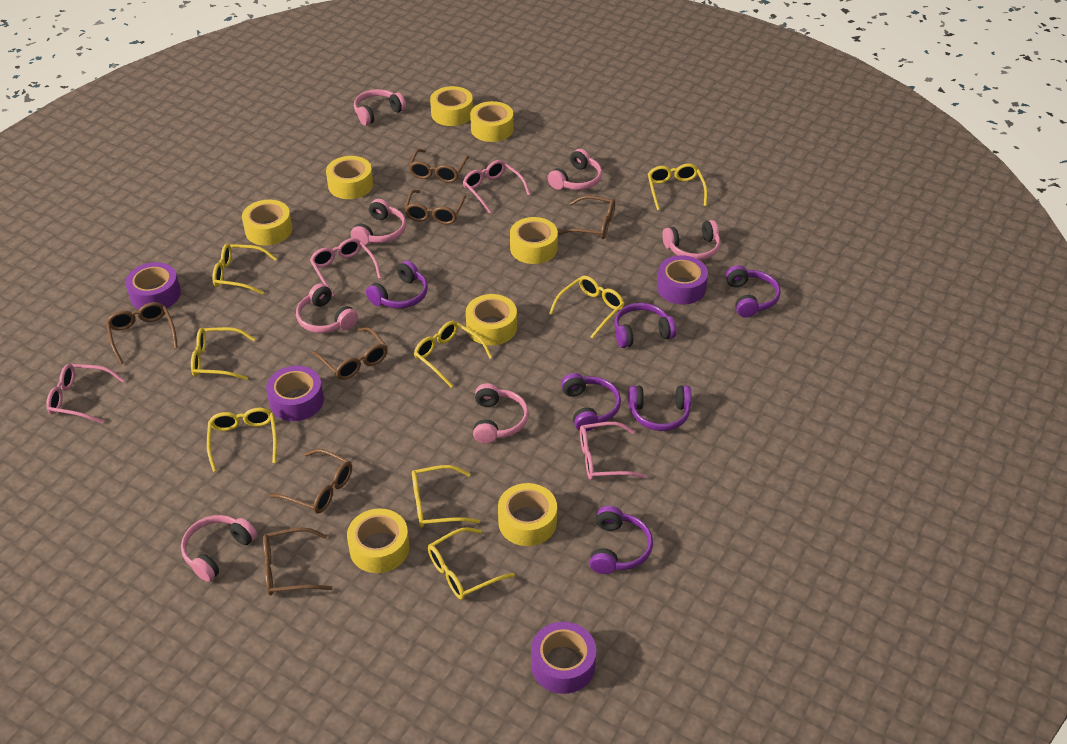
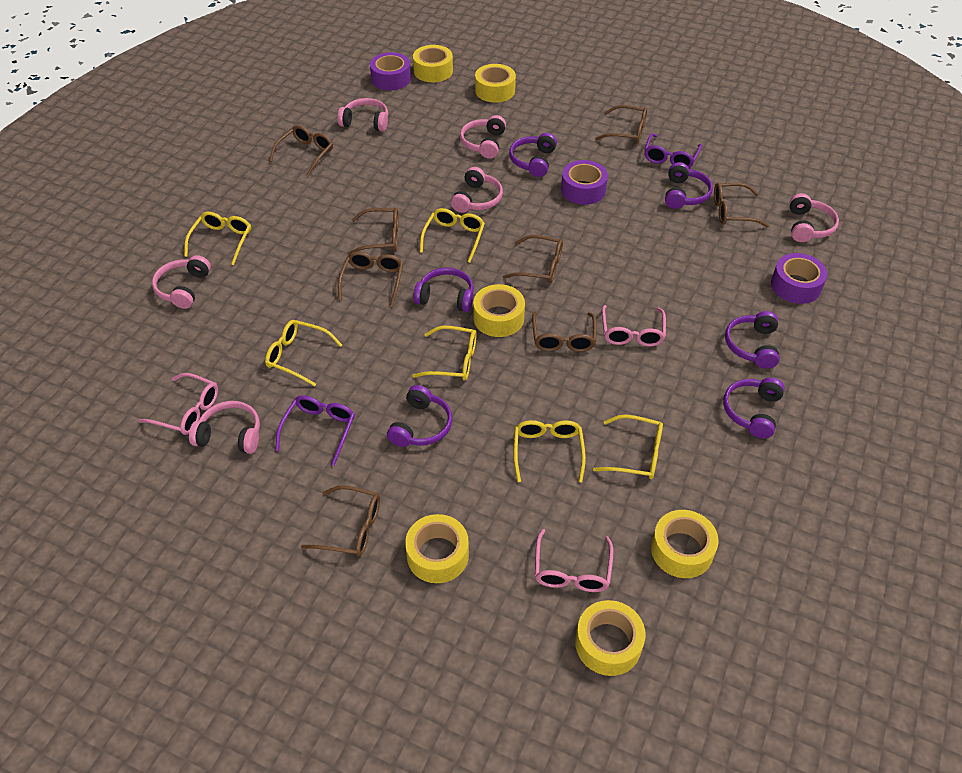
brown glasses: [106,302,178,364] [263,527,332,595] [270,449,352,514] [312,327,388,380] [404,190,466,225] [409,149,470,183] [558,195,615,239] = 7 -> [269,125,333,176] [301,485,380,557] [338,252,403,306] [348,208,399,255] [502,235,563,283] [532,311,596,352] [595,105,647,144] [714,183,769,227] = 8
pink glasses: [46,364,124,424] [310,238,381,297] [463,160,530,214] [580,422,647,480] = 4 -> [138,373,218,435] [535,529,614,592] [602,305,666,346] = 3
pink headphones: [181,515,257,582] [296,283,358,333] [351,199,406,245] [354,89,406,126] [473,383,529,444] [548,149,602,190] [662,220,720,260] = 7 -> [152,255,211,309] [189,401,260,454] [337,98,388,132] [451,167,503,213] [460,115,506,159] [789,193,839,242] = 6
purple glasses: none = 0 -> [275,395,355,466] [644,133,702,168] = 2
purple tape: [125,262,181,309] [266,366,324,421] [531,622,596,694] [657,255,708,305] = 4 -> [370,52,411,90] [561,160,608,205] [771,253,827,304] = 3
yellow glasses: [191,327,255,380] [207,408,277,472] [212,244,277,295] [412,465,480,528] [414,321,492,387] [428,527,515,600] [549,276,625,339] [648,164,707,211] = 8 -> [184,212,251,265] [265,320,342,386] [412,326,477,381] [420,208,485,263] [514,420,586,482] [593,415,663,479] = 6
yellow tape: [242,199,292,246] [326,156,373,199] [347,508,409,573] [430,86,473,126] [466,294,517,345] [470,101,513,142] [498,483,557,546] [510,217,558,264] = 8 -> [405,514,469,583] [413,45,453,82] [473,284,525,337] [475,64,516,103] [575,600,645,676] [651,510,718,578] = 6

